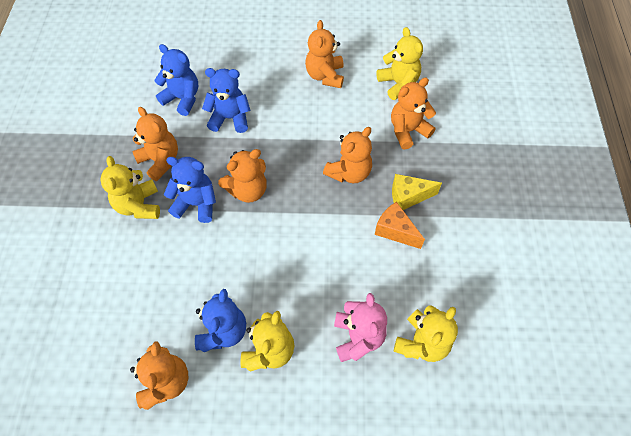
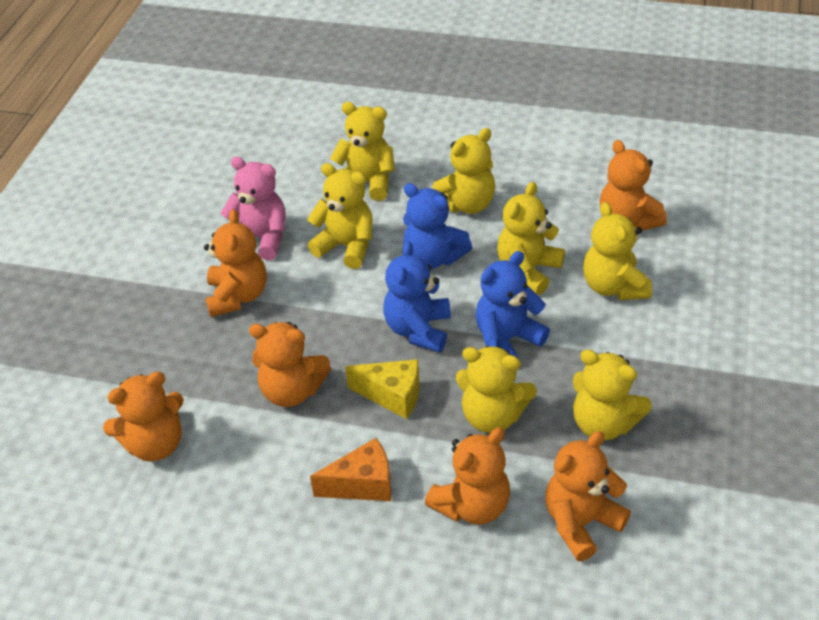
blue teddy bear: [154,44,198,116] [164,157,216,223] [195,289,246,352] [202,68,251,133] = 4 -> [383,241,451,353] [403,183,472,269] [475,251,550,359] = 3
yellow teddy bear: [100,156,160,219] [241,311,294,372] [376,27,423,100] [394,306,458,362] = 4 -> [307,163,373,269] [330,102,395,201] [432,128,495,214] [456,346,537,433] [497,182,565,295] [573,349,652,440] [583,202,652,300] = 7

